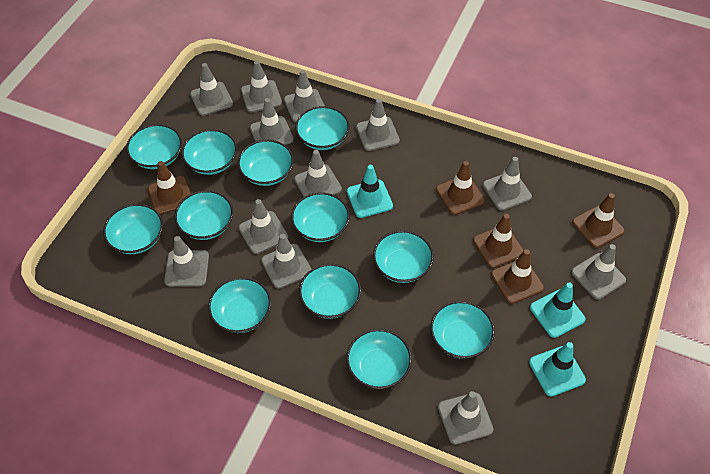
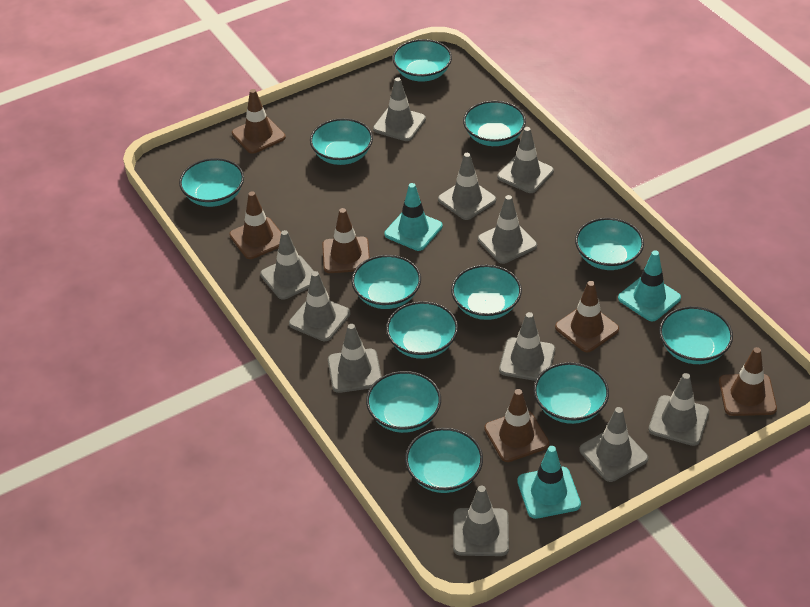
brown traffic cone: [148,161,191,215] [436,161,485,215] [473,214,524,268] [491,249,544,304] [572,193,625,248] = 5 -> [229,191,281,259] [232,89,286,154] [322,208,370,273] [484,389,549,462] [555,281,619,352] [719,347,777,416] = 6
grey traffic cone: [164,236,209,287] [190,63,233,116] [239,199,288,254] [241,60,282,112] [250,98,294,145] [261,234,311,289] [284,70,325,122] [294,150,342,197] [356,99,400,151] [438,391,494,445] [483,157,532,211] [571,244,626,300] = 12 -> [260,230,314,300] [289,271,350,341] [328,324,382,393] [373,77,426,141] [438,153,496,220] [453,486,509,556] [478,195,537,264] [497,127,554,193] [499,312,555,381] [579,407,648,482] [649,373,709,446] = 11

